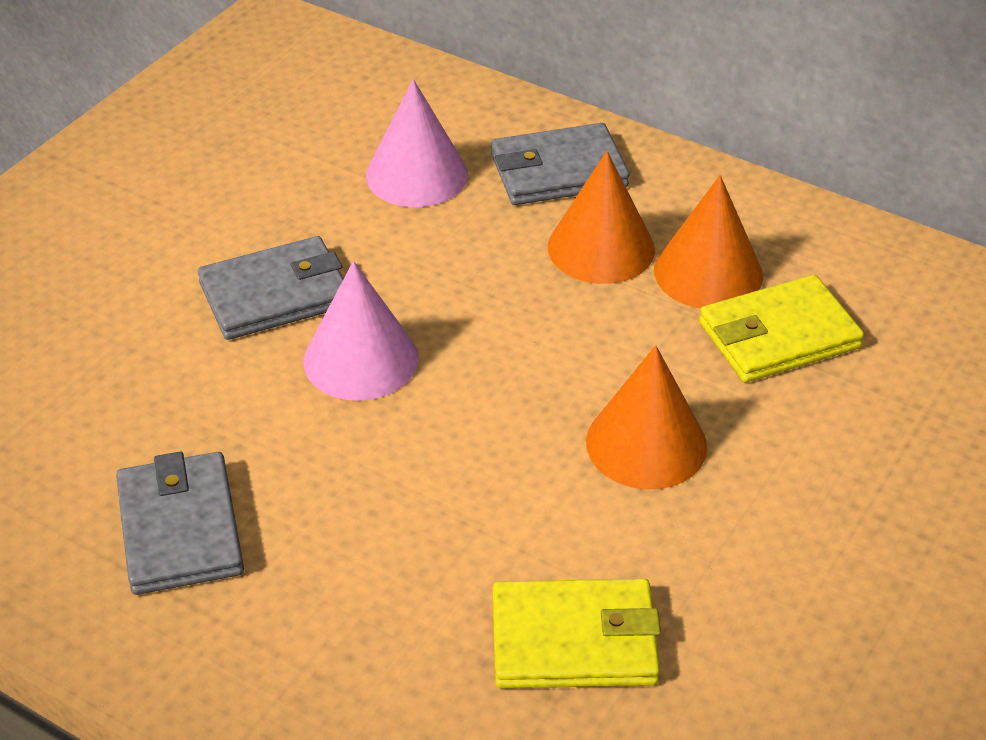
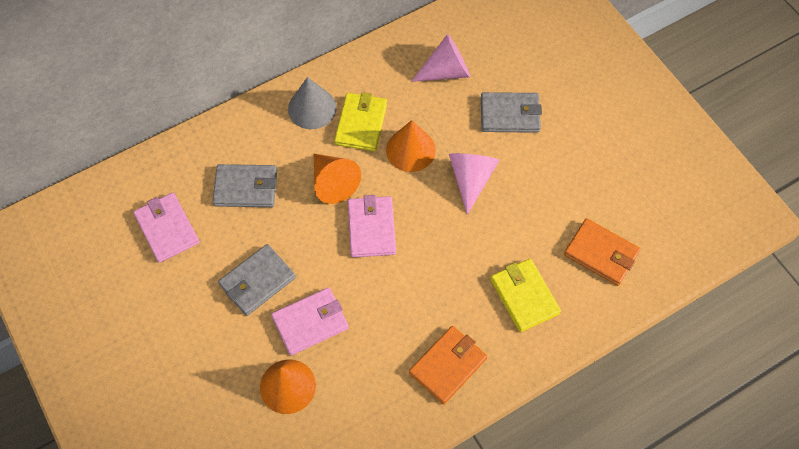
grey cone: none = 0 -> [288,77,337,129] = 1
orange wallet: none = 0 -> [409,326,487,404] [564,218,640,286] = 2
pink wallet: none = 0 -> [133,193,199,263] [271,287,349,355] [348,195,396,258] = 3

